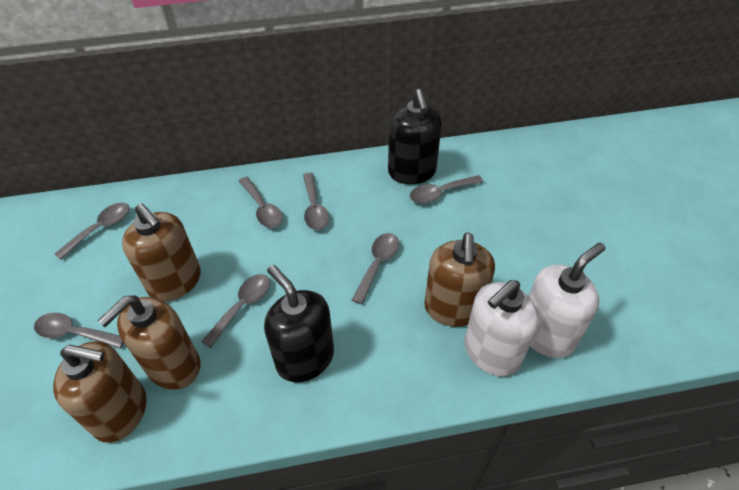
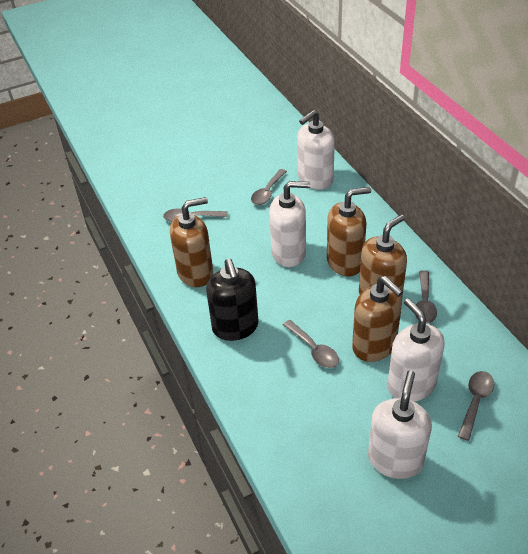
black soap dispenser: [264,265,334,382] [388,89,442,184] = 2 -> [206,258,259,341] = 1
grey spoon: [34,313,124,349] [54,203,129,260] [201,274,270,348] [239,176,283,228] [303,173,329,230] [352,233,399,304] [410,175,483,204] = 7 -> [163,208,228,222] [251,169,287,205] [283,320,339,368] [415,271,437,324] [458,371,494,441] = 5
white soap dispenser: [464,280,539,376] [529,242,606,358] = 2 -> [269,181,310,267] [297,110,335,190] [368,371,432,479] [387,298,445,402] = 4

